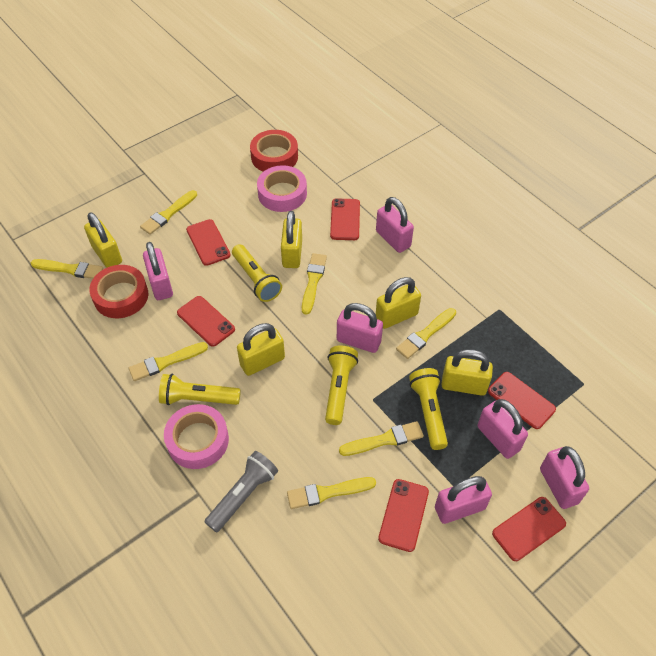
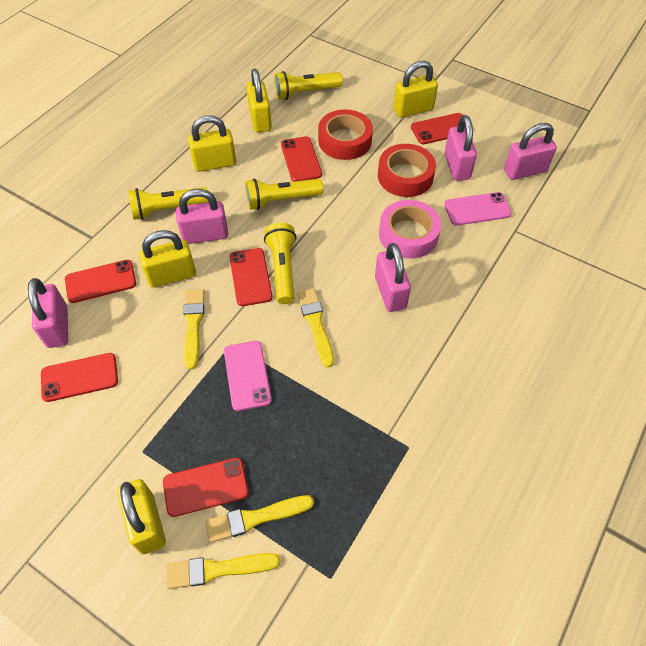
grey flashlight: [205,451,278,532] = 1 -> none = 0
pink padlock: [143,242,173,300] [337,303,383,353] [376,197,414,253] [435,476,492,524] [477,399,528,459] [540,446,589,509] = 6 -> [28,278,68,348] [176,189,228,244] [375,243,411,312] [445,115,477,181] [504,123,557,180] = 5
pink phone: none = 0 -> [224,341,272,411] [444,192,512,226] = 2
pink tape: [164,404,229,469] [257,165,307,212] = 2 -> [379,200,441,258] = 1
yellow brush: [31,259,103,279] [128,342,208,381] [140,190,197,235] [287,477,376,509] [302,253,327,315] [339,421,424,456] [396,308,456,359] = 7 -> [166,553,280,589] [183,289,204,369] [205,495,314,543] [297,288,334,367] = 4

